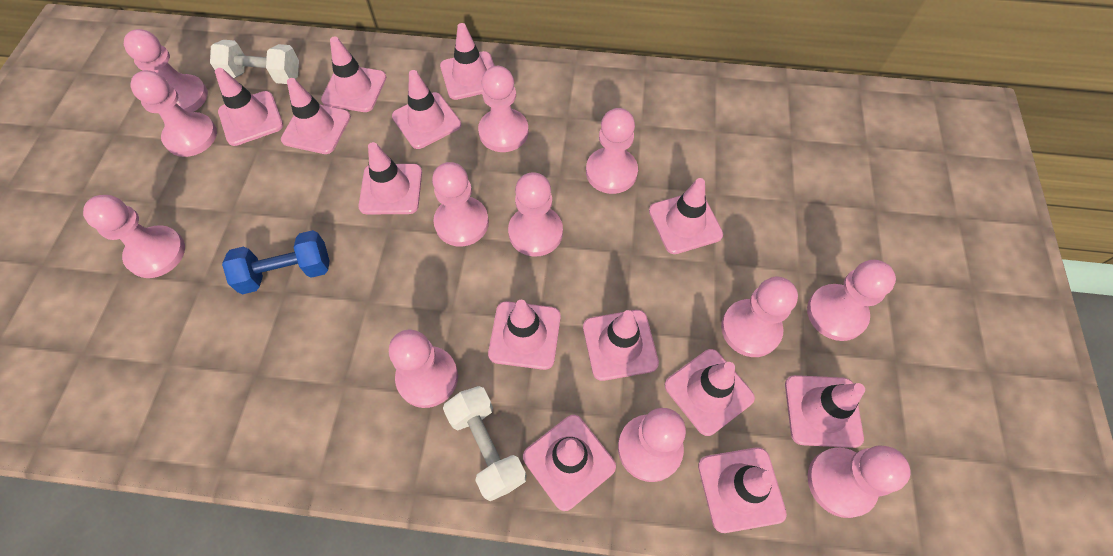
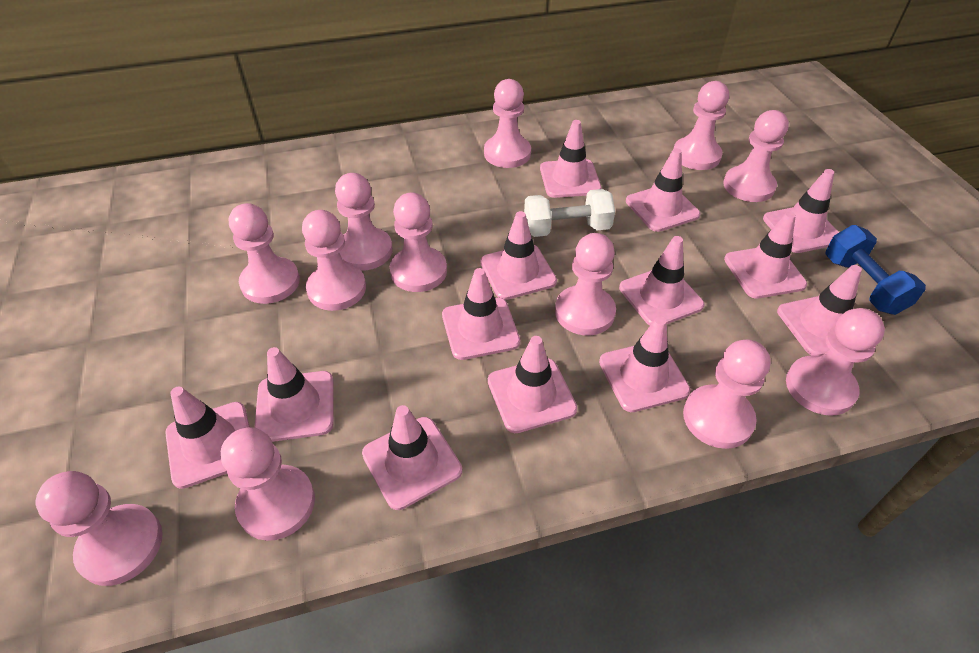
white dumbbell: [210,40,299,84] [443,386,527,501] = 2 -> [524,189,615,237] = 1

